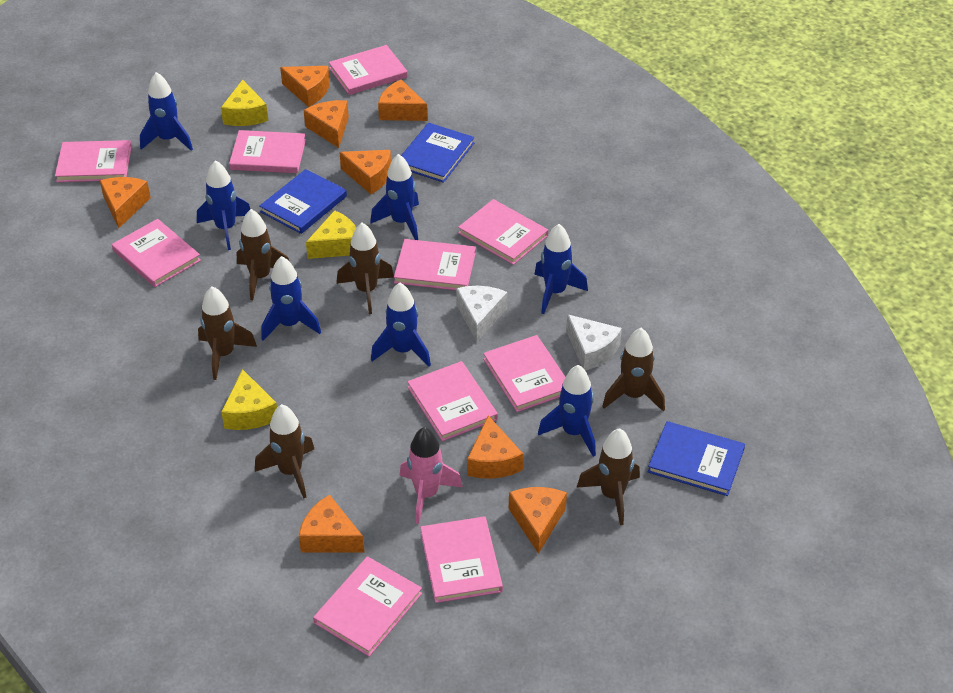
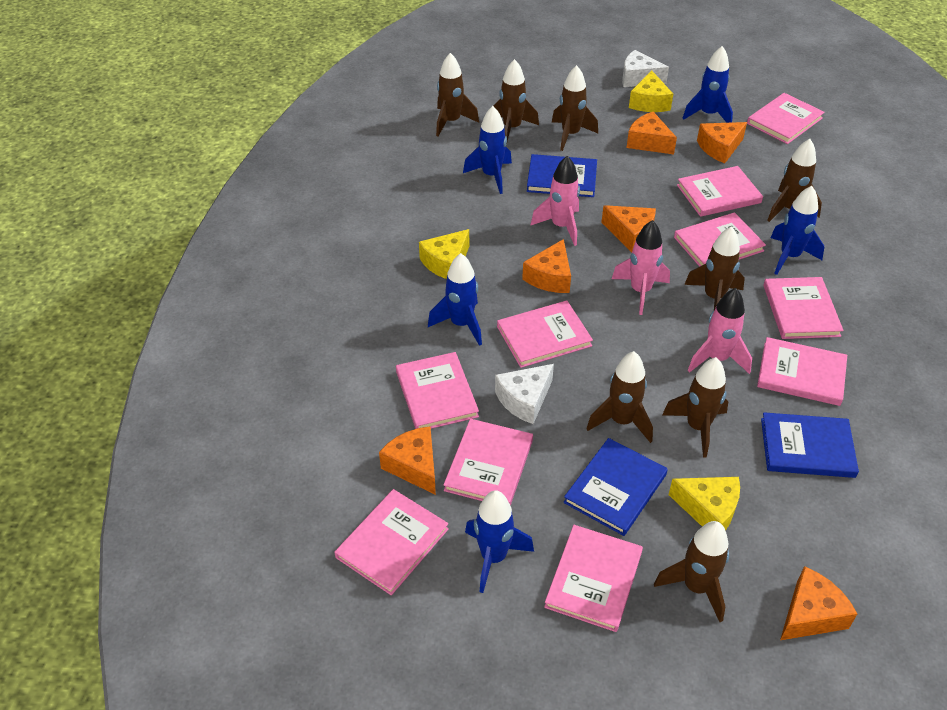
blue rocket: [140,72,193,151] [197,160,250,250] [261,256,321,341] [370,154,419,240] [371,283,431,367] [534,224,588,314] [538,365,596,457] = 7 -> [428,253,482,346] [463,106,512,194] [465,490,534,593] [682,46,733,123] [771,186,824,275] = 5
brown rocket: [198,286,257,380] [237,209,290,300] [255,404,314,499] [337,223,394,314] [576,428,640,525] [602,328,665,412] = 6 -> [436,53,479,137] [493,59,539,145] [552,65,598,151] [586,351,653,443] [654,521,729,622] [662,357,729,458] [684,226,745,310] [767,139,822,222] = 8
orange cheese: [100,177,151,228] [280,66,330,107] [299,495,365,553] [304,100,349,148] [339,150,391,194] [378,79,428,121] [467,416,523,479] [509,487,567,554] = 8 -> [379,426,436,495] [522,239,571,293] [601,205,656,252] [626,112,677,154] [697,122,747,163] [780,566,857,640] = 6
pink rocket: [400,427,463,524] = 1 -> [530,156,580,246] [612,220,670,315] [688,288,752,374] = 3

